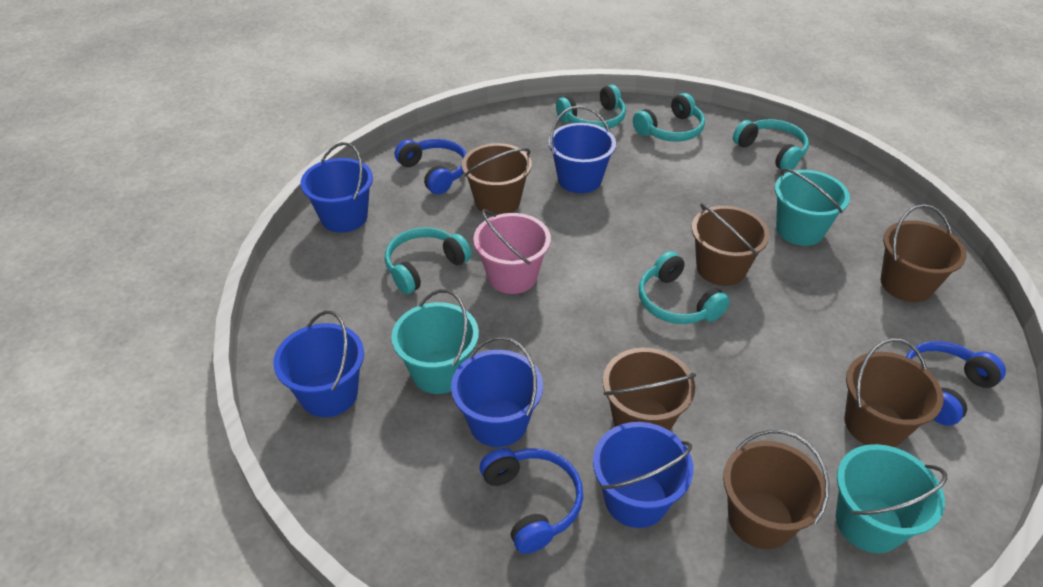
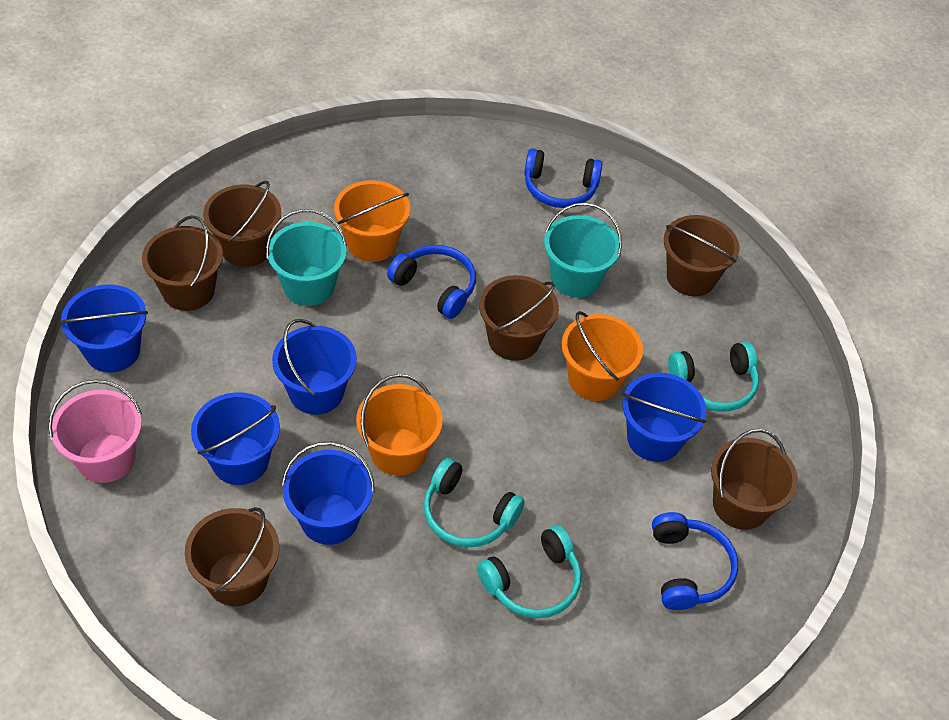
orange bucket: none = 0 -> [334,180,410,262] [356,374,443,476] [562,311,643,401] = 3
turquoise bucket: [391,289,479,394] [775,168,850,246] [836,444,947,553] = 3 -> [266,209,347,306] [544,202,622,297] = 2
turquoise headphones: [385,227,471,294] [556,85,626,129] [633,93,705,142] [638,251,730,324] [733,119,809,172] = 5 -> [424,458,525,547] [477,525,581,618] [668,342,759,412] = 3

